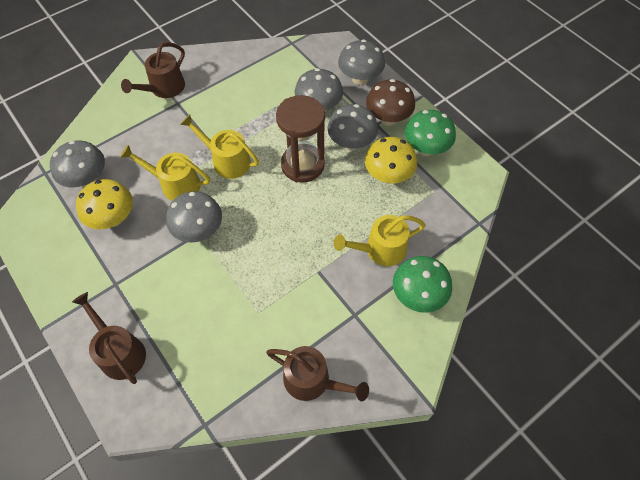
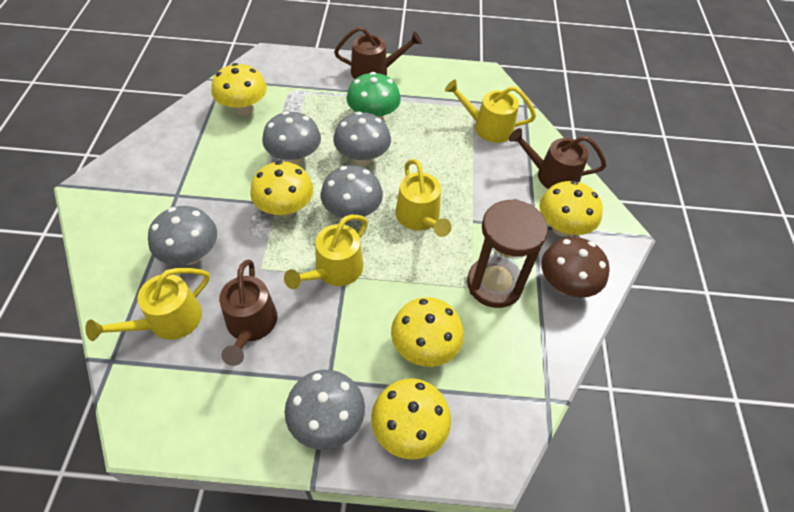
green mushroom: [393,256,452,313] [405,110,456,156] = 2 -> [346,72,401,120] = 1
yellow mushroom: [76,179,133,229] [365,137,417,184] = 2 -> [211,63,267,116] [250,161,313,218] [371,378,451,459] [391,297,464,367] [539,181,603,237] = 5
yellow watering can: [120,145,210,201] [180,114,259,179] [334,215,425,266] = 3 -> [85,268,210,341] [284,215,368,289] [396,159,452,237] [445,79,536,143] = 4

